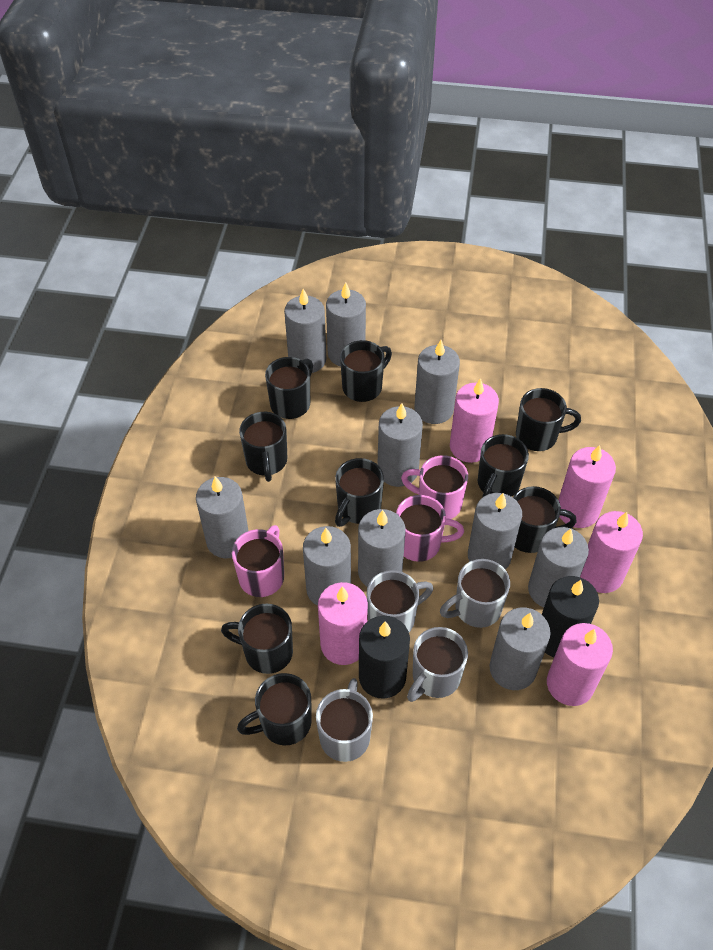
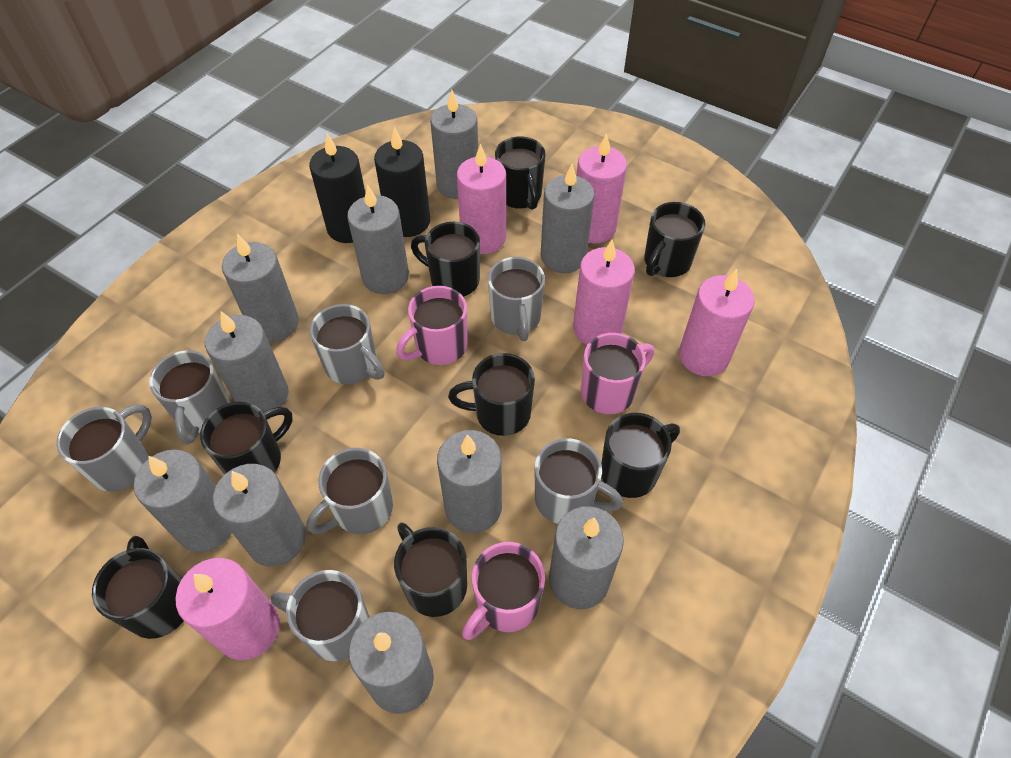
black mug: [221,604,293,674] [237,673,312,746] [239,412,287,482] [265,357,313,419] [335,458,384,527] [340,340,392,402] [478,434,529,498] [513,486,577,553] [516,388,581,451] = 9 -> [92,536,184,639] [200,402,293,475] [394,523,467,617] [411,222,480,297] [448,353,535,436] [495,137,545,210] [601,413,680,498] [644,202,705,277] = 8
grey mug: [316,678,373,762] [367,570,433,632] [407,627,468,702] [440,559,510,628] = 4 -> [56,405,152,492] [149,350,230,444] [271,570,369,661] [307,448,393,534] [310,304,385,384] [488,257,545,341] [535,438,623,524] = 7

